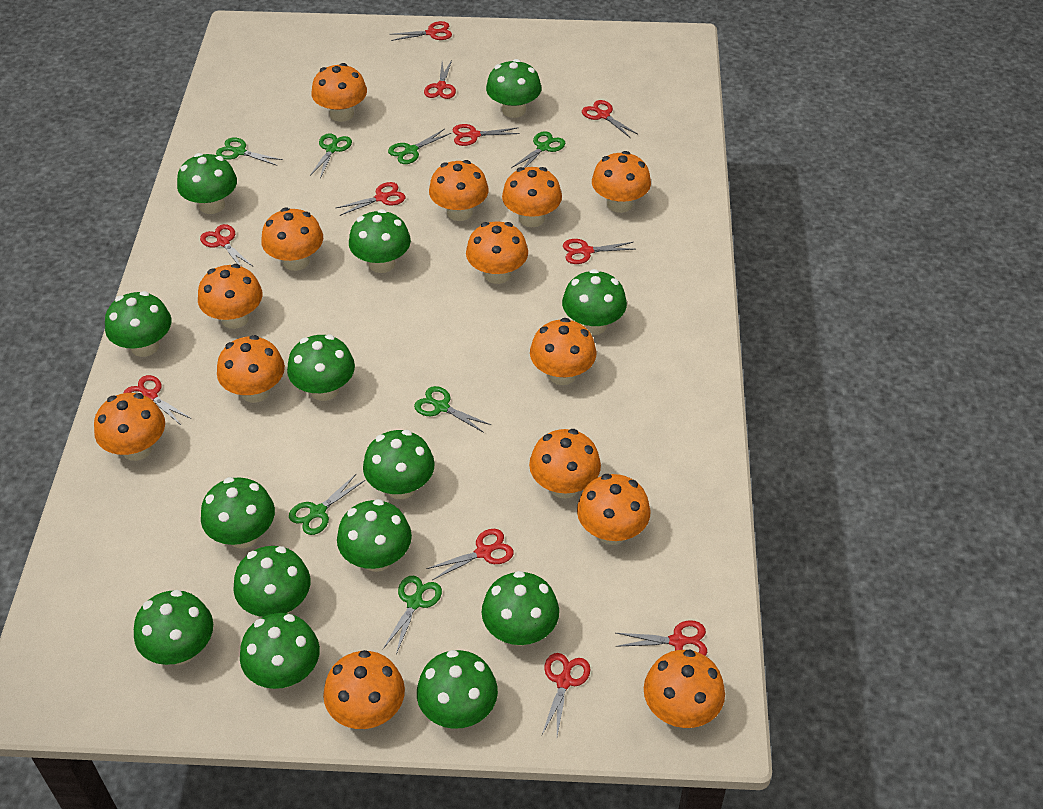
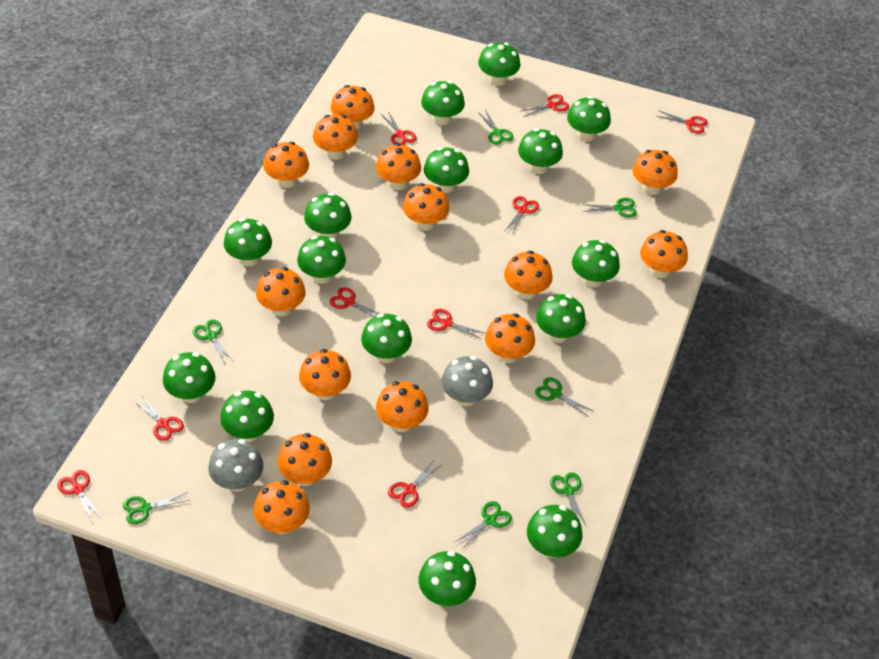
green mushroom: [105,291,171,357] [134,590,213,665] [177,153,237,214] [201,477,275,548] [233,546,310,617] [240,613,320,689] [287,334,355,401] [337,499,412,572] [349,209,411,273] [363,430,435,499] [417,650,498,729] [481,571,559,646] [486,59,541,118] [562,269,627,335] = 14 -> [163,352,216,403] [220,391,274,442] [224,218,272,266] [297,236,346,284] [304,193,352,238] [361,314,412,363] [419,551,476,606] [421,81,465,125] [424,147,469,193] [478,42,520,86] [518,128,563,174] [527,505,583,558] [536,294,586,343] [567,96,611,142] [572,240,620,288] = 15
grey mushroom: none = 0 -> [208,439,263,492] [441,356,493,407] = 2
red scissors: [124,375,190,425] [200,224,252,266] [336,182,405,216] [389,21,452,41] [424,60,456,99] [426,529,514,580] [453,124,520,146] [542,653,591,736] [563,239,635,264] [582,100,638,138] [615,620,707,656] = 11 -> [58,470,101,522] [133,396,184,441] [329,287,381,317] [381,111,417,145] [388,460,442,508] [427,309,485,339] [504,196,539,235] [519,94,569,117] [657,110,708,134] = 9

